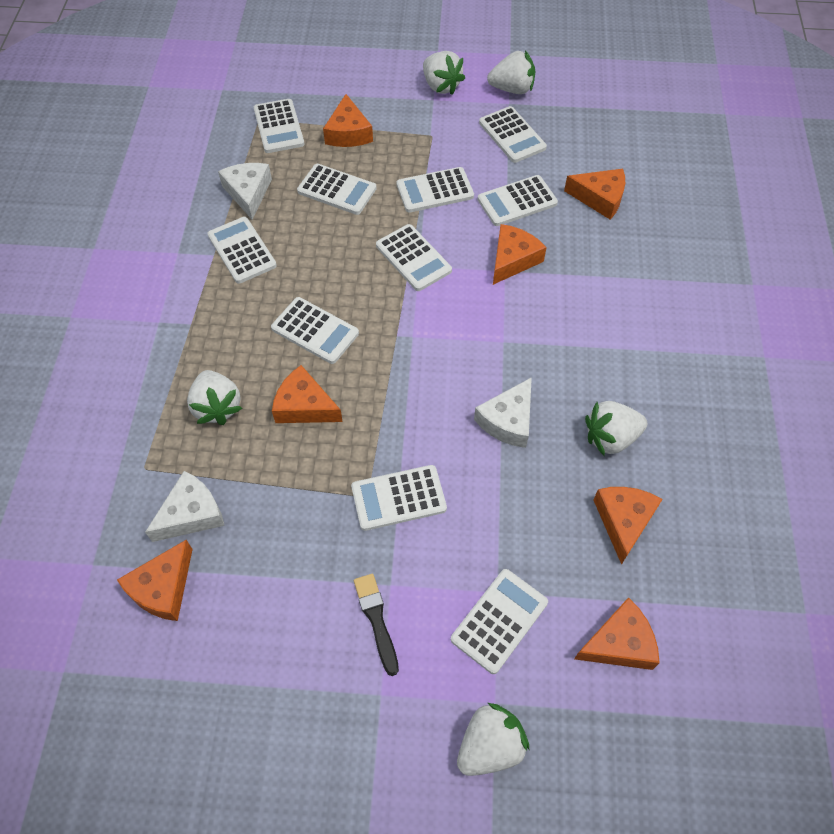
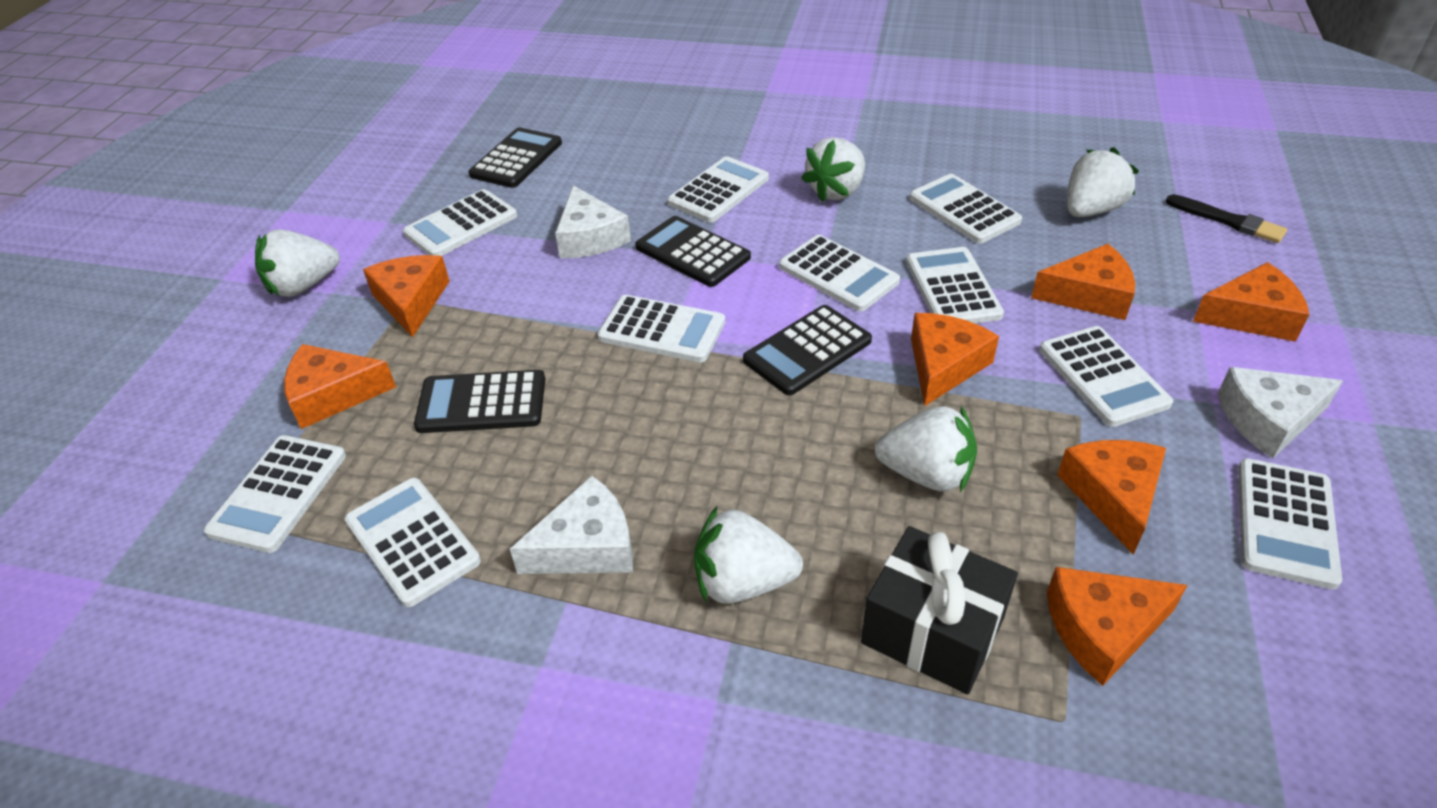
black calculator: none = 0 -> [414,370,545,433] [469,128,562,188] [635,216,751,287] [743,305,872,395] = 4
black gift: none = 0 -> [861,526,1018,694] = 1

